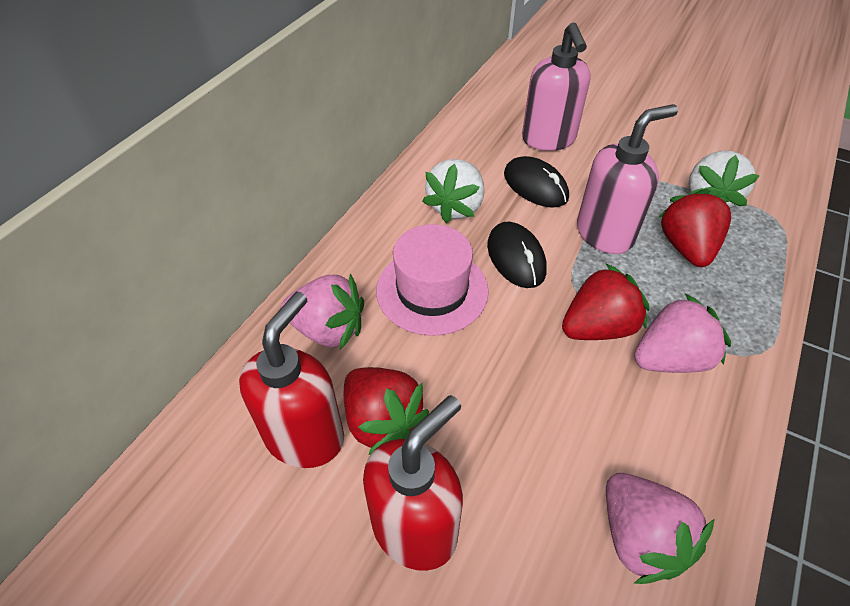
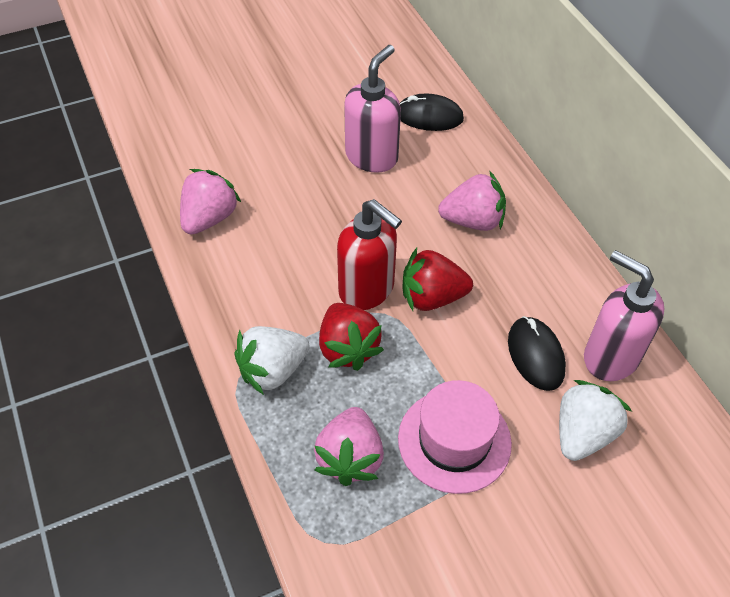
red soap dispenser: [239,292,344,468] [363,395,463,571] = 2 -> [337,199,402,310] = 1
red strawberry: [344,367,429,455] [562,263,650,340] [659,189,731,267] = 3 -> [319,303,384,371] [402,248,473,311] = 2

